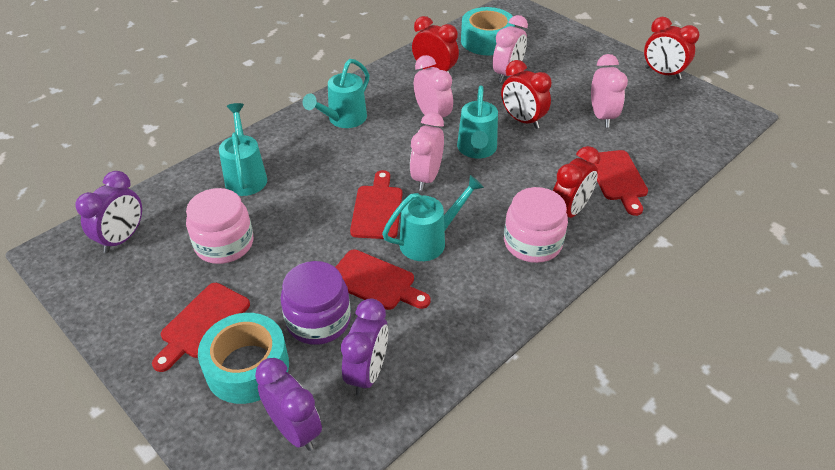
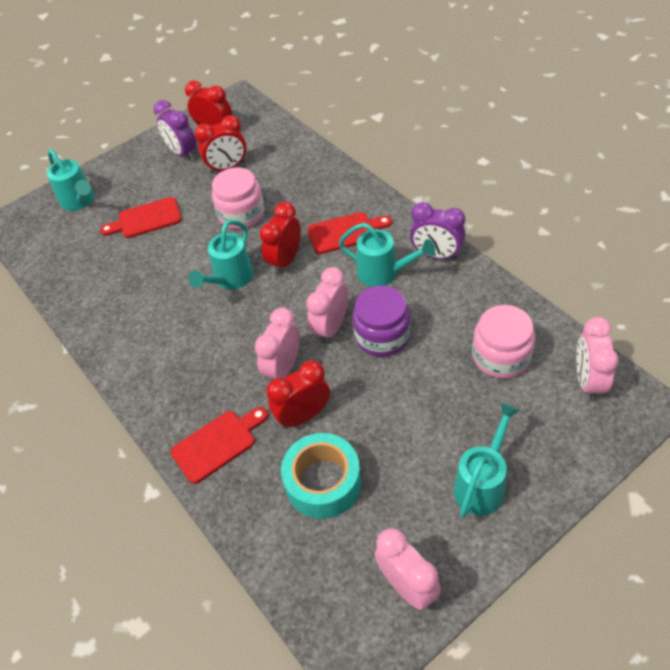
purple clock: [75,171,142,253] [255,358,322,451] [341,299,388,396] = 3 -> [154,100,196,160] [410,202,465,260] = 2
red cutting board: [152,283,250,372] [335,249,431,310] [350,170,402,239] [588,150,648,216] = 4 -> [100,197,182,238] [170,407,268,484] [307,212,392,254] = 3
turquoise tape: [198,313,289,404] [461,7,515,55] = 2 -> [281,433,361,519] = 1

